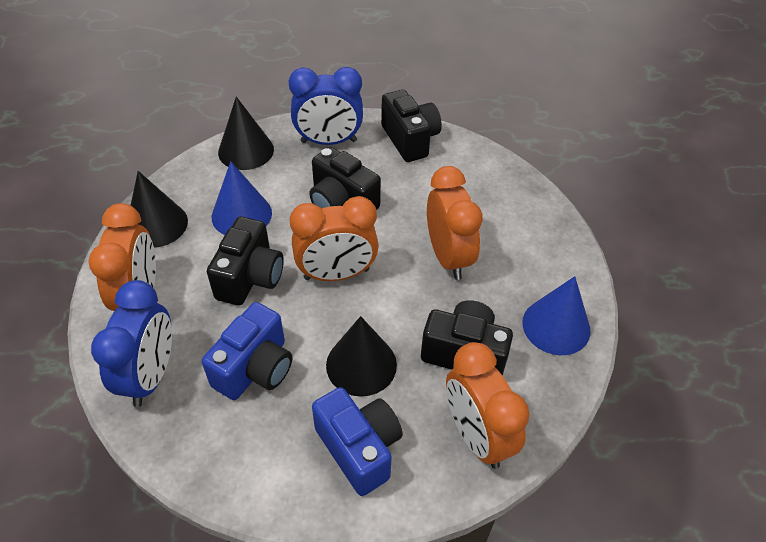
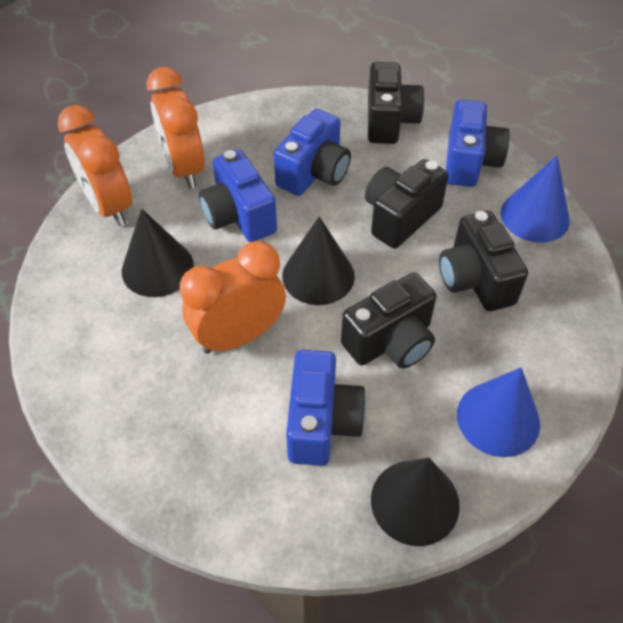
blue camera: [202,302,292,400] [312,387,403,496] = 2 -> [199,149,277,242] [274,109,351,196] [286,350,366,466] [446,99,510,187] = 4
blue clock: [91,280,172,407] [289,67,363,145] = 2 -> none = 0
orange clock: [89,203,156,311] [290,196,379,281] [427,166,483,280] [446,342,530,469] = 4 -> [58,105,132,226] [147,67,205,189] [180,241,286,354] = 3

